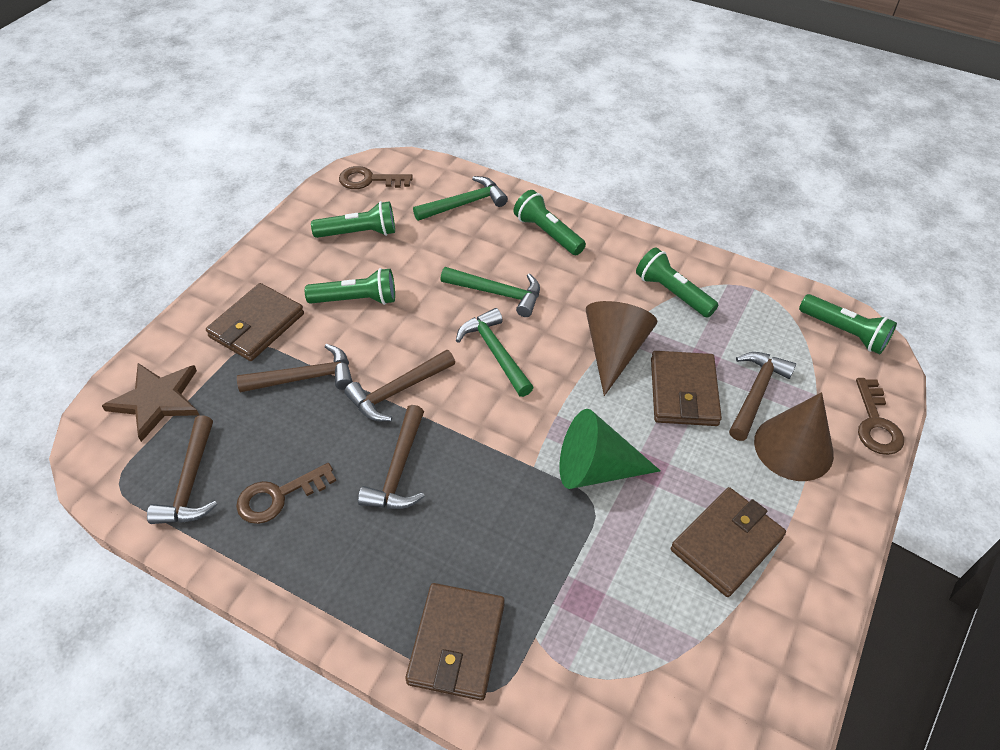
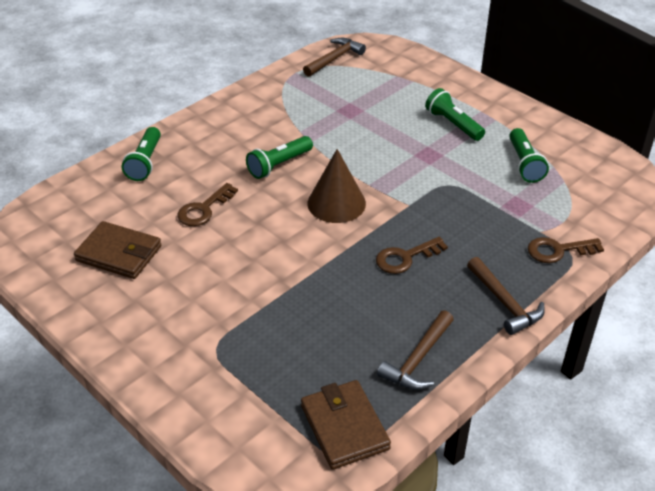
brown cone: [586,301,658,396] [754,392,834,481] = 2 -> [307,149,366,223] = 1
brown hammer: [147,415,217,524] [237,344,353,392] [344,350,455,421] [358,405,425,509] [729,352,796,441] = 5 -> [303,38,366,77] [377,310,454,390] [467,257,545,335] = 3
brown star: [102,363,199,442] = 1 -> none = 0
brown wallet: [206,283,304,361] [405,583,505,701] [651,351,722,426] [671,487,786,597] = 4 -> [74,221,161,279] [301,380,391,470] = 2
green cone: [559,409,661,489] = 1 -> none = 0
green flashlight: [305,268,395,305] [311,201,395,238] [514,190,586,255] [636,247,718,318] [799,294,897,354] = 5 -> [122,127,161,181] [246,136,313,179] [425,88,485,141] [509,128,549,183] = 4
green hammer: [413,176,508,221] [440,267,540,317] [456,308,534,397] = 3 -> none = 0

